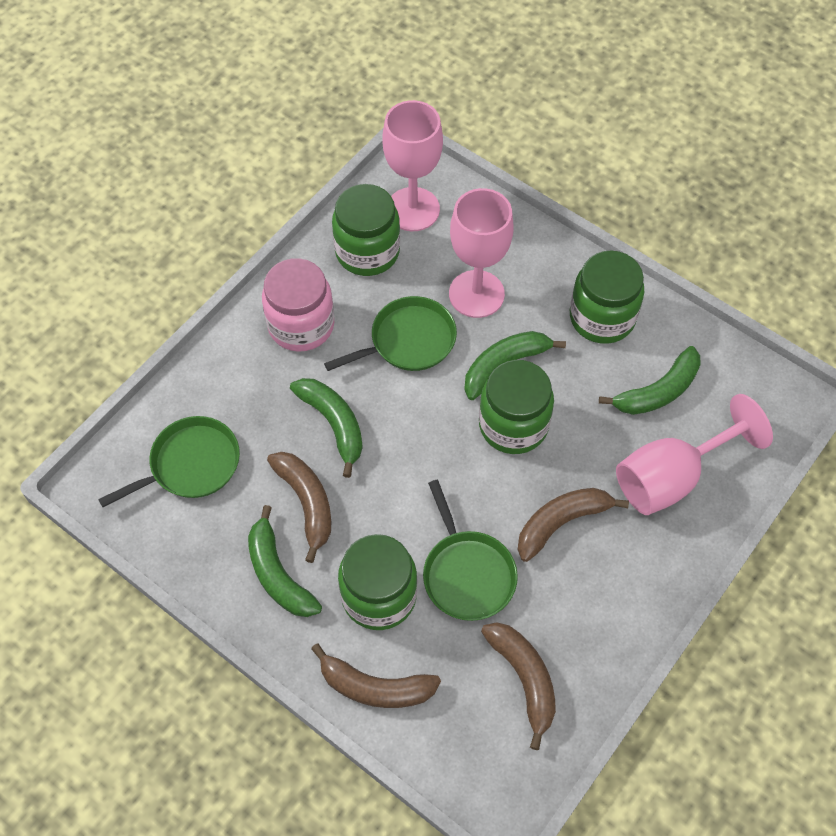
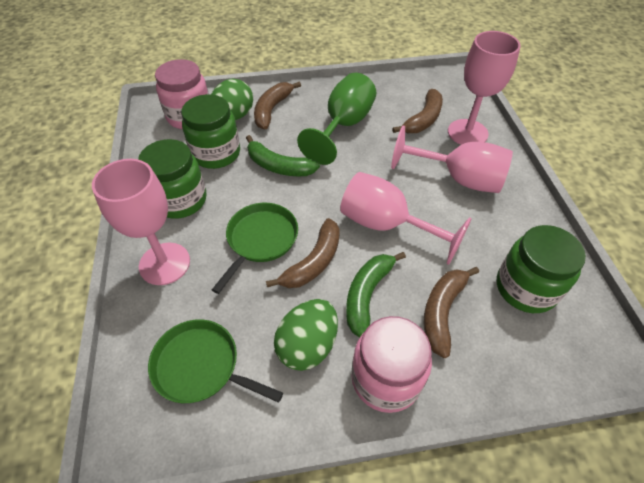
green banana: [248,505,322,617] [290,378,363,478] [464,331,566,400] [599,346,700,415] = 4 -> [246,135,320,176] [346,252,406,337] = 2
green egg: none = 0 -> [212,79,253,121] [274,299,338,371] = 2
green goblet: none = 0 -> [297,73,376,165] = 1
green jar: [332,184,400,276] [338,534,417,630] [479,360,554,454] [570,250,644,344] = 4 -> [138,139,207,219] [181,94,240,169] [497,225,586,313] = 3
green pan: [98,416,240,507] [324,296,457,371] [423,480,518,621] = 3 -> [148,319,283,403] [212,203,298,294] = 2
pink goblet: [382,100,443,231] [449,188,514,318] [616,394,773,515] = 3 -> [92,159,190,285] [340,172,472,265] [391,126,513,193] [448,31,521,145] = 4
pink jar: [262,258,334,352] = 1 -> [155,59,209,129] [351,316,432,413] = 2

